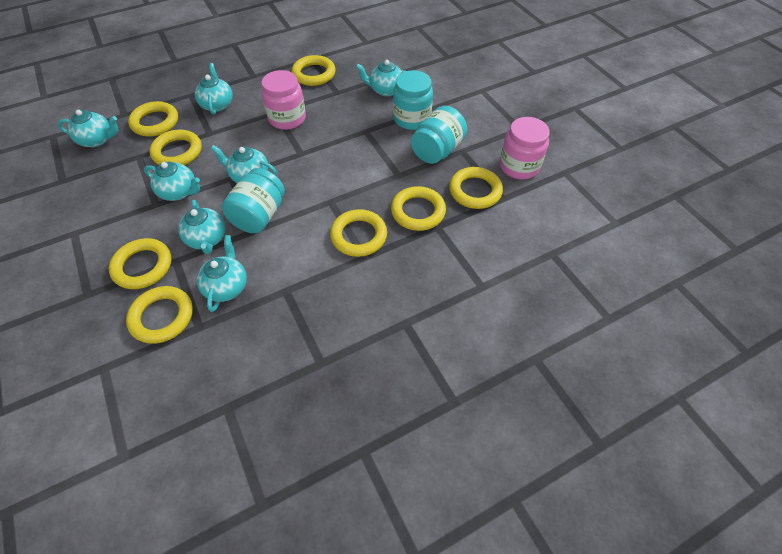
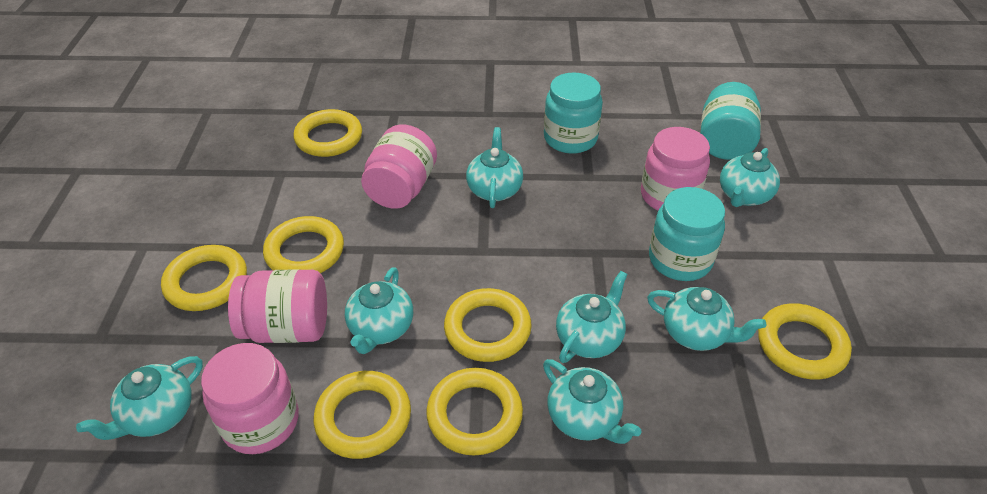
pink jar: [261,70,306,130] [499,117,550,179] = 2 -> [201,343,299,454] [228,269,327,343] [361,124,437,209] [641,127,710,210] = 4
yellow ring: [109,238,172,289] [126,286,193,344] [128,101,178,137] [149,130,202,165] [292,55,336,86] [330,209,387,257] [391,186,446,231] [449,167,503,209] = 8 -> [161,245,247,311] [263,216,344,273] [294,109,362,157] [314,371,411,459] [426,368,523,455] [444,288,532,362] [758,303,852,380] = 7

